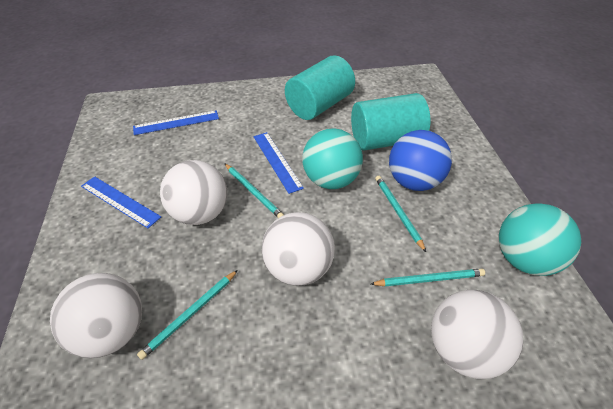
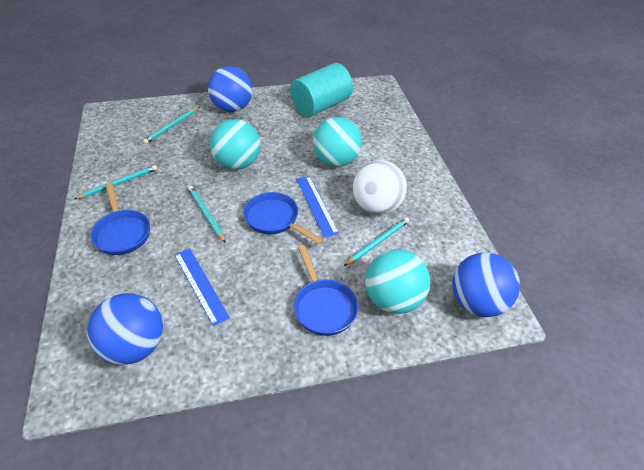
blue ball: [389,130,452,191] = 1 -> [87,293,163,365] [208,66,252,112] [452,253,520,317] = 3
blue pan: none = 0 -> [91,183,150,255] [243,192,324,245] [294,245,358,336] = 3
blue ruler: [81,176,161,228] [133,110,219,135] [254,132,304,194] = 3 -> [175,248,230,326] [296,176,339,238] = 2
turquoise ball: [302,128,363,189] [499,203,581,276] = 2 -> [210,119,261,170] [313,117,362,167] [365,249,430,314] = 3
turquoise cylinder: [285,55,355,120] [351,93,430,151] = 2 -> [290,63,353,117] = 1
white ball: [50,273,142,358] [160,160,227,225] [262,212,335,286] [431,290,523,379] = 4 -> [352,160,407,215] = 1

